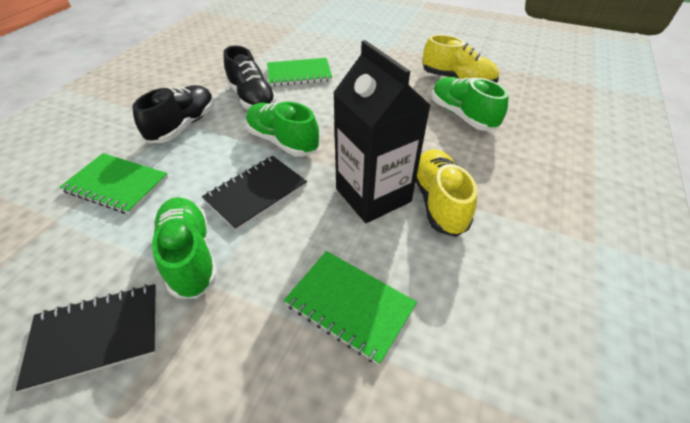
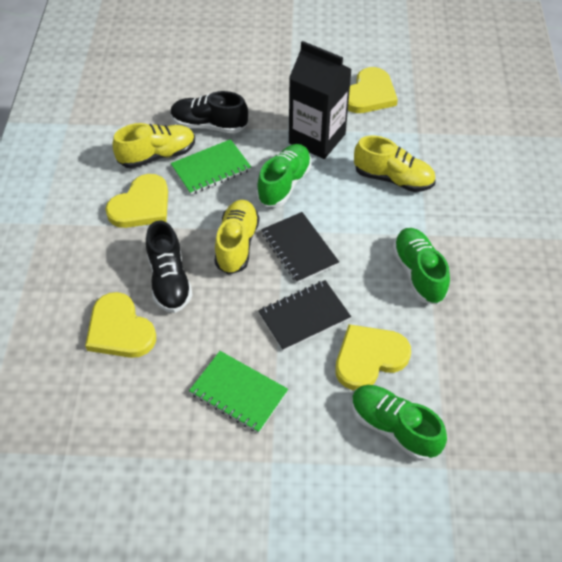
green notebook: [60,153,169,214] [267,58,332,86] [284,251,417,365] = 3 -> [171,139,251,195] [189,351,288,433] = 2
yellow heart: none = 0 -> [85,292,156,358] [105,174,168,228] [335,324,411,390] [348,67,398,113] = 4
yellow shoe: [416,149,477,237] [423,35,499,83] = 2 -> [112,123,195,169] [214,200,259,274] [354,136,436,192] = 3

